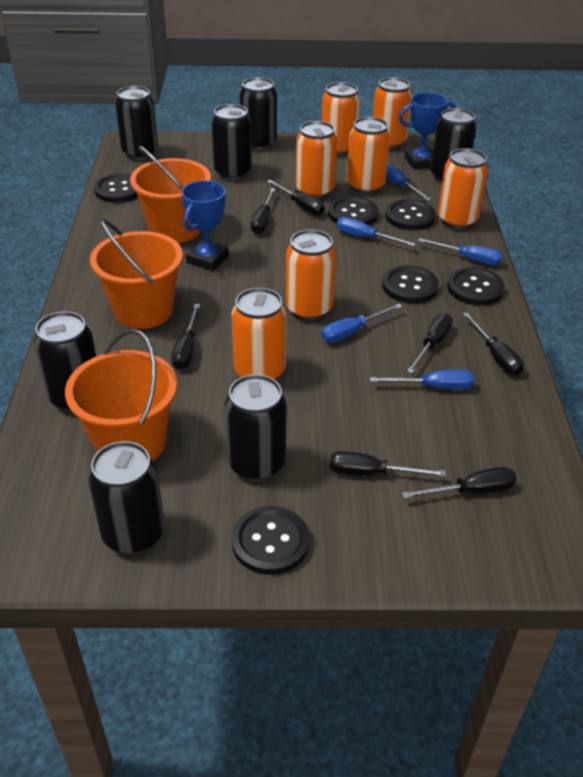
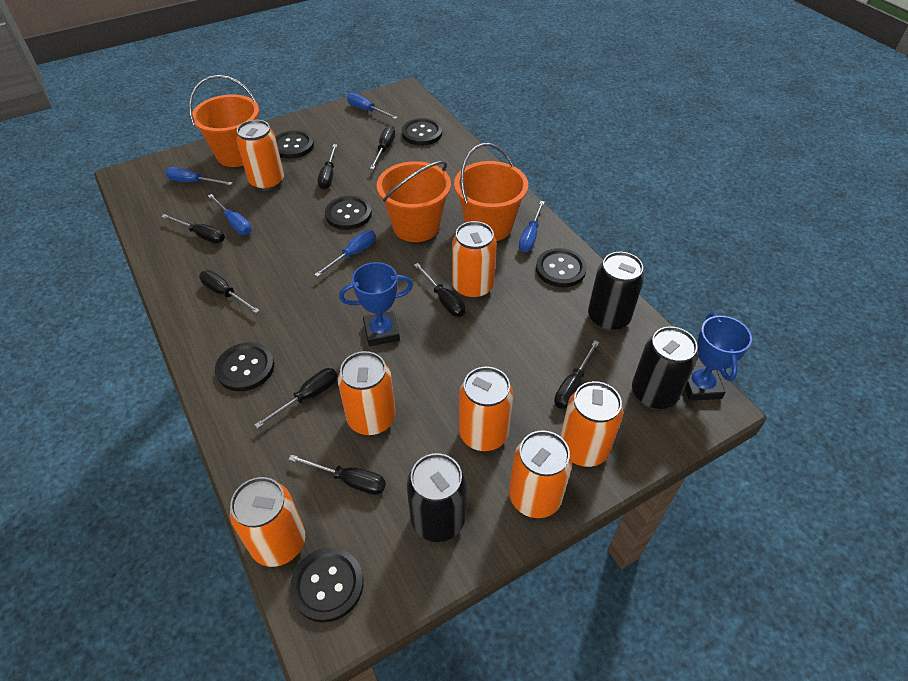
black can: [34,311,96,413] [88,441,165,555] [115,86,158,160] [211,104,252,180] [225,374,287,481] [240,77,277,150] [430,108,476,183] = 7 -> [407,453,467,542] [588,252,644,331] [632,326,698,410] = 3
black screwdriver: [172,304,200,370] [251,188,276,234] [267,180,325,216] [330,451,446,476] [402,467,516,499] [407,313,453,374] [463,313,524,375] = 7 -> [161,214,225,243] [199,270,260,313] [254,368,338,429] [288,455,386,495] [317,144,337,190] [370,127,395,169] [414,263,465,317] [554,340,599,409] = 8

